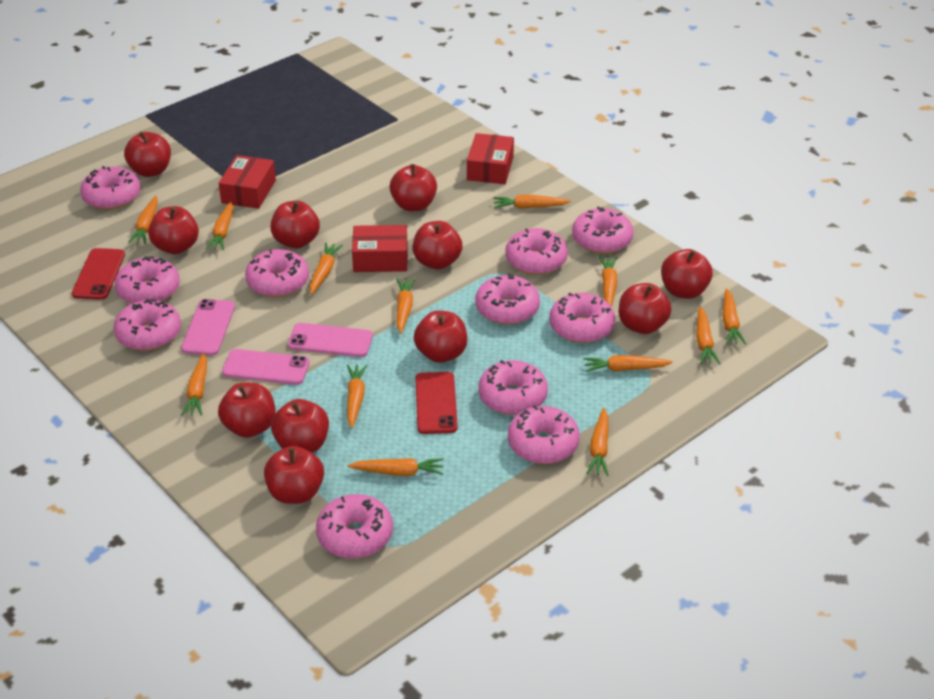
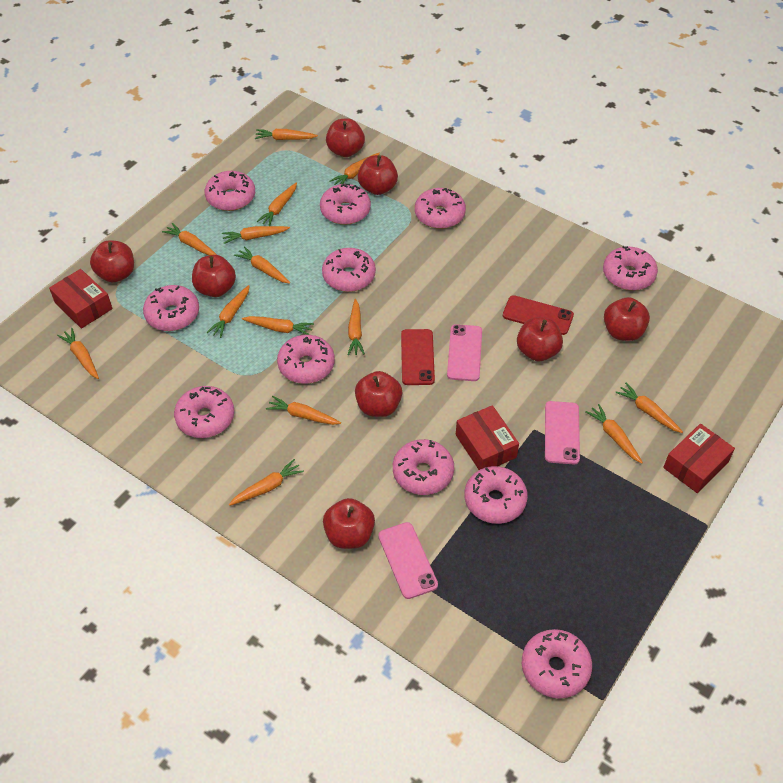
orange carrot: [128,196,158,244] [181,353,207,416] [206,202,233,250] [310,243,343,295] [347,364,367,428] [347,458,444,476] [396,278,416,334] [493,195,571,209] [583,355,673,372] [586,408,609,476] [599,256,618,307] [696,307,721,365] [722,288,746,345] = 13 -> [57,328,99,379] [162,223,217,255] [207,285,250,338] [222,226,290,244] [229,459,304,506] [234,246,290,284] [242,316,314,335] [255,129,318,140] [256,183,297,226] [266,396,341,425] [329,153,380,185] [348,299,365,355] [585,404,643,464] [615,383,683,433] = 14
red apple: [124,132,171,177] [148,206,199,254] [218,382,276,438] [264,446,324,504] [270,201,320,249] [271,399,329,453] [390,164,437,211] [413,221,463,270] [414,310,467,363] [619,283,671,334] [661,249,713,299] = 11 -> [90,241,134,282] [192,255,236,297] [323,498,375,549] [326,118,365,157] [355,371,402,417] [358,155,398,195] [517,317,563,361] [604,297,650,341] = 8

